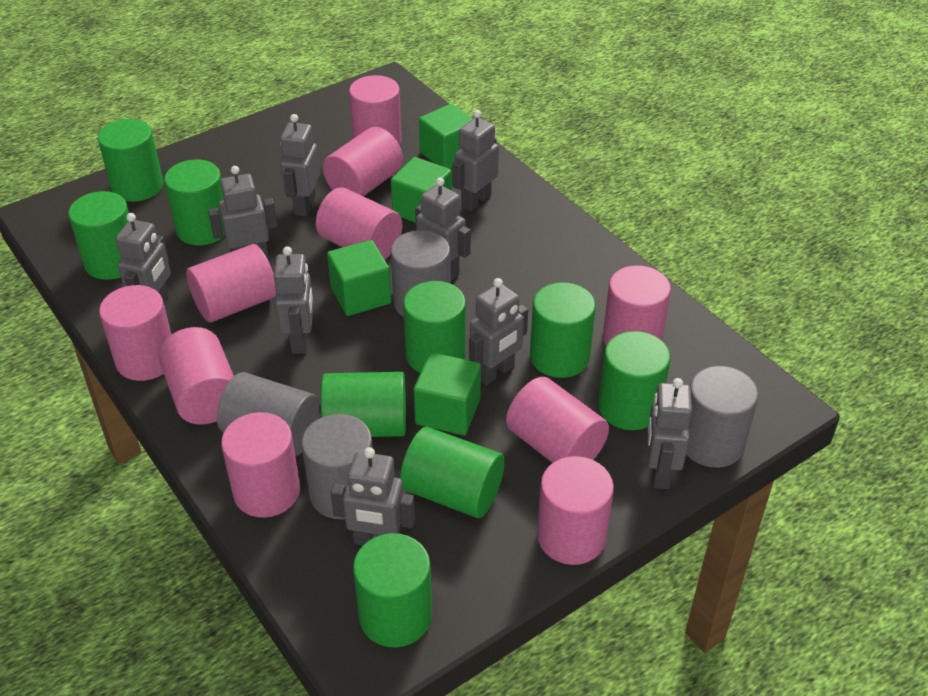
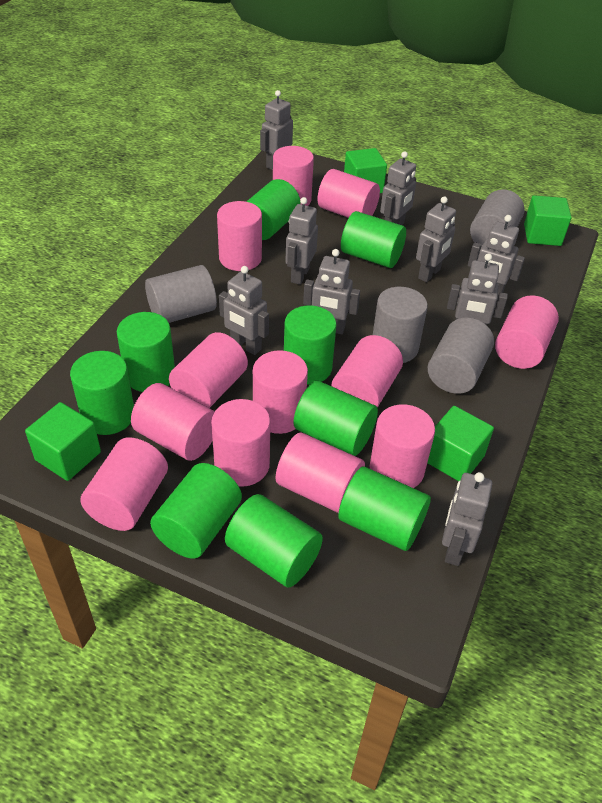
pink cylinder: [99,285,172,381] [159,327,234,425] [186,244,276,322] [221,412,300,518] [316,187,402,260] [323,127,403,196] [349,75,402,145] [506,377,609,463] [537,456,614,565] [603,265,671,345] = 10 -> [80,437,168,531] [131,383,215,461] [169,332,248,408] [211,399,270,487] [217,201,262,271] [253,350,308,434] [273,146,314,206] [276,433,365,513] [317,169,380,218] [332,335,403,408] [370,404,435,488] [495,295,559,369] = 12

